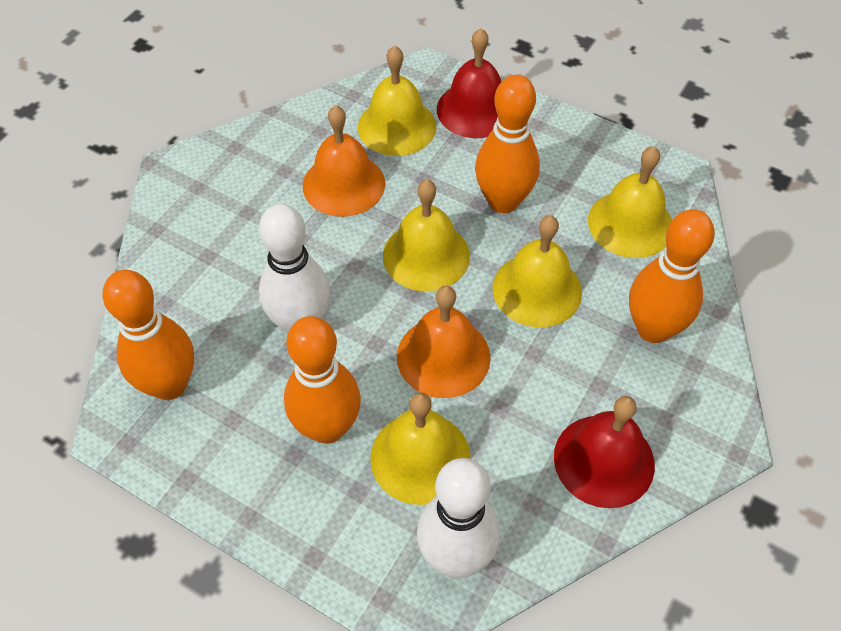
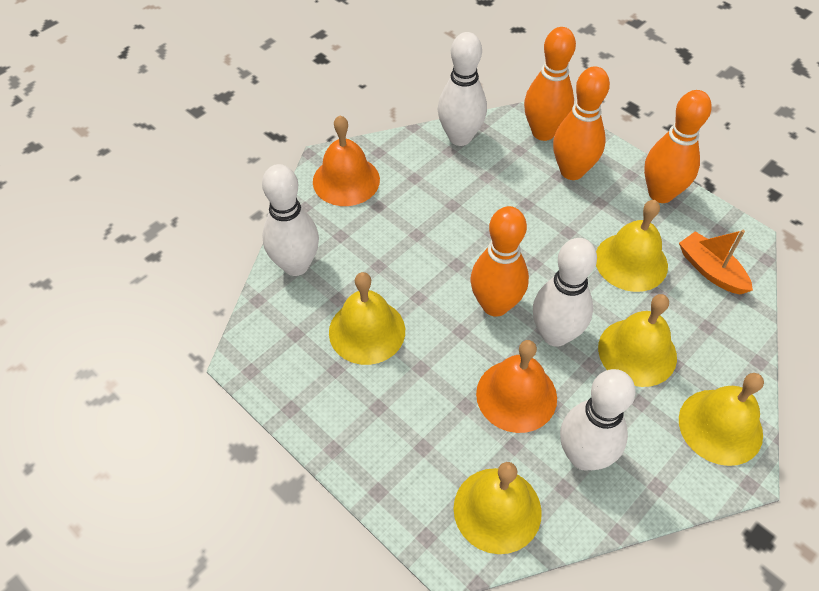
orange boat: none = 0 -> [679,230,753,294] = 1
red bell: [437,28,501,138] [554,396,655,508] = 2 -> none = 0
white bowling pin: [259,204,331,333] [417,458,500,578] = 2 -> [262,164,319,276] [438,32,487,146] [533,238,597,347] [560,369,636,471] = 4

